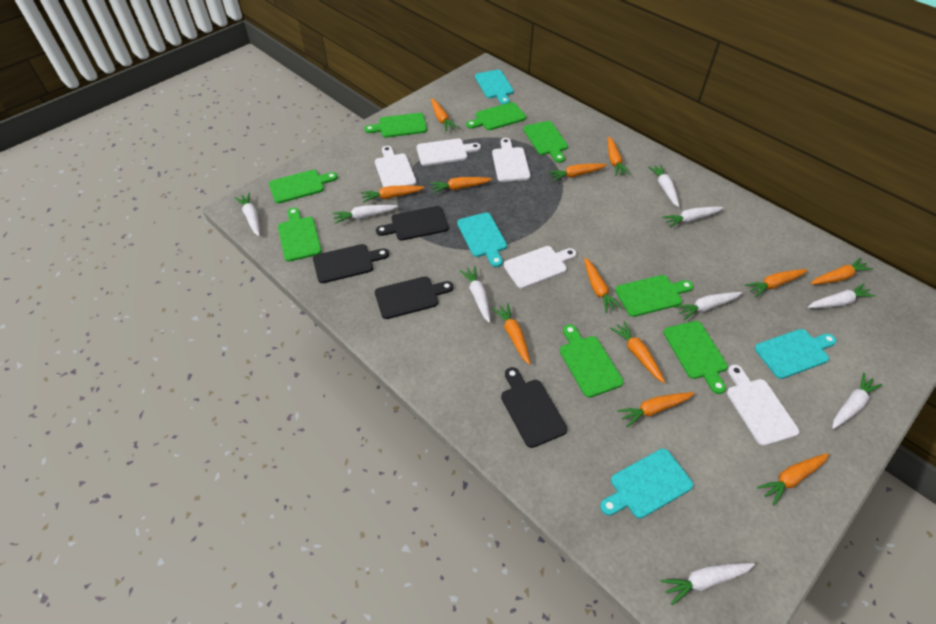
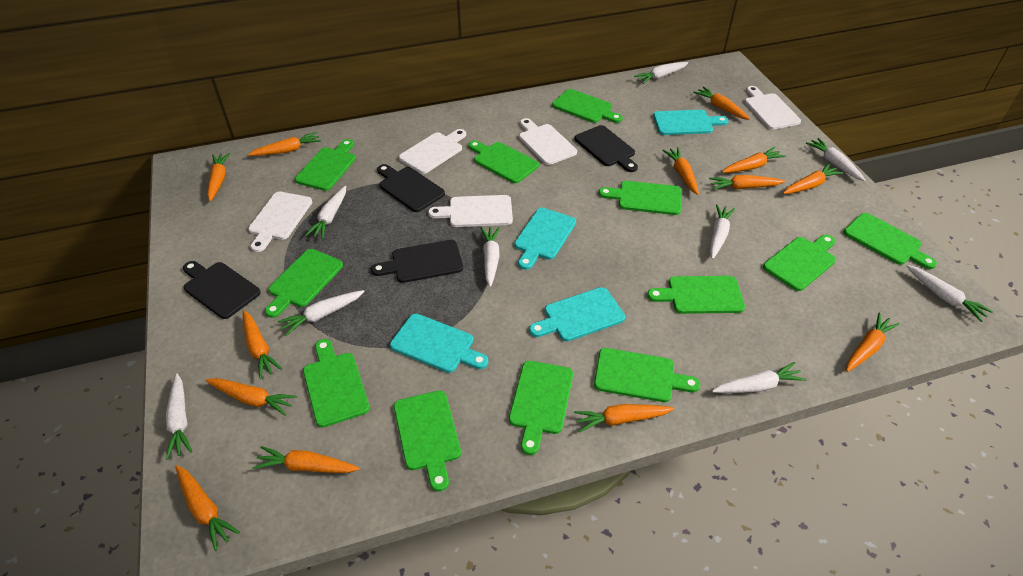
green cutting board: [269,170,338,204] [278,207,322,262] [364,113,427,138] [466,102,526,130] [523,121,568,163] [560,324,624,398] [615,275,693,317] [664,321,728,394] = 8 -> [265,249,343,318] [295,139,356,191] [303,339,370,428] [394,391,461,492] [469,140,539,183] [509,361,573,455] [552,89,623,123] [594,348,700,402] [599,181,681,215] [647,276,745,314] [763,235,836,291] [844,213,937,269] = 12
orange carrot: [361,186,424,203] [430,177,492,193] [431,98,458,131] [492,303,530,365] [548,163,607,182] [584,258,622,313] [608,137,630,176] [610,321,665,383] [617,392,694,427] [745,269,807,297] [757,453,829,506] [811,258,873,285] = 12 -> [175,465,240,551] [205,378,297,416] [207,153,230,202] [243,310,282,379] [248,132,321,156] [253,446,360,473] [574,404,674,432] [662,147,699,195] [693,87,750,120] [709,175,785,190] [722,147,786,173] [783,163,843,194] [846,313,900,372] = 13

